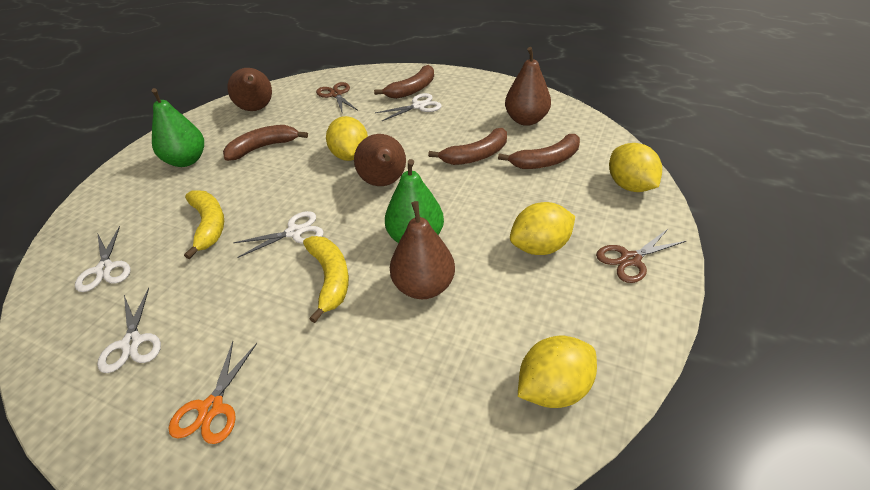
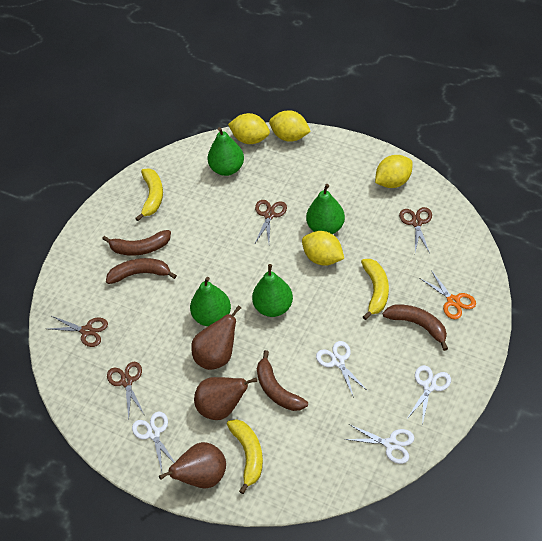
brown pear: [227,68,272,111] [354,134,406,186] [390,201,455,299] [505,47,551,126] = 4 -> [159,442,226,488] [191,305,241,370] [194,377,257,420] = 3
brown scissors: [316,82,357,112] [596,229,686,283] = 2 -> [48,316,108,347] [107,362,144,419] [255,200,287,243] [399,207,432,253] = 4
green pear: [151,88,204,167] [385,159,444,243] = 2 -> [190,277,231,326] [208,127,244,176] [252,264,293,317] [306,184,345,234] = 4
yellow banana: [184,190,224,259] [303,236,349,323] = 2 -> [135,168,163,221] [227,419,263,494] [361,259,389,320] = 3

